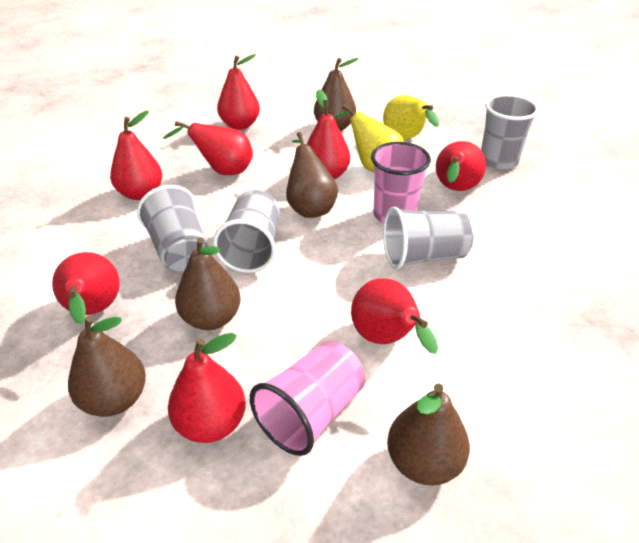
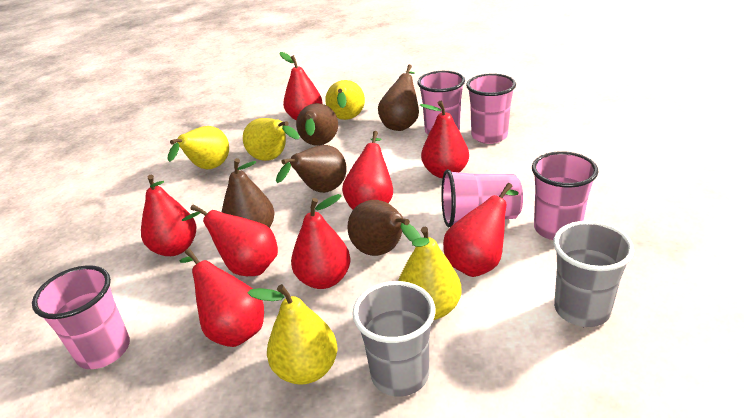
grey cup: [137,185,208,272] [213,190,280,273] [383,207,474,269] [481,94,539,170] = 4 -> [353,281,435,397] [553,221,634,327] = 2
pink cup: [250,341,365,456] [371,142,431,224] = 2 -> [32,265,130,369] [417,71,465,135] [441,169,523,227] [466,73,516,144] [532,151,599,240] = 5
yellow pear: [333,104,404,172] [383,95,439,140] = 2 -> [167,126,229,169] [243,118,300,161] [248,284,338,385] [325,80,365,120] [398,227,461,320] = 5

